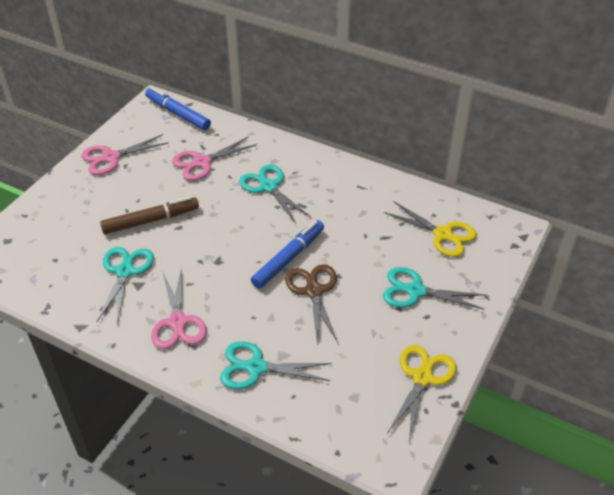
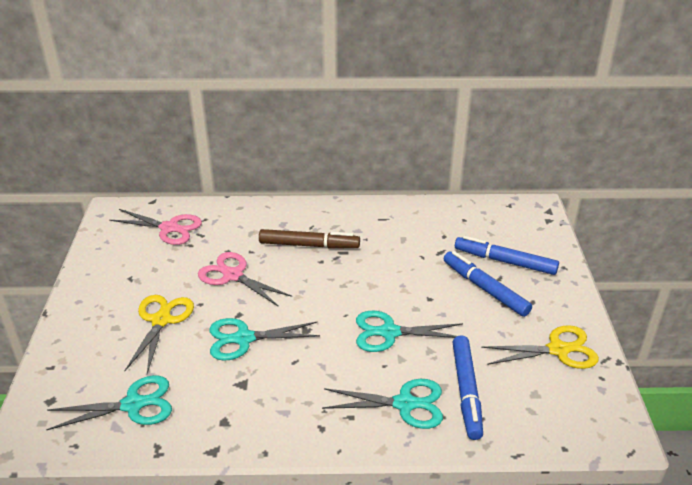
blue marker: [145,87,211,130] [251,220,324,289] = 2 -> [444,251,532,317] [453,335,483,440] [455,235,559,275] = 3
brown scissors: [285,264,338,345] = 1 -> none = 0
pink scissors: [81,134,169,175] [151,267,207,349] [172,136,257,181] = 3 -> [109,209,202,245] [198,252,292,307] = 2

